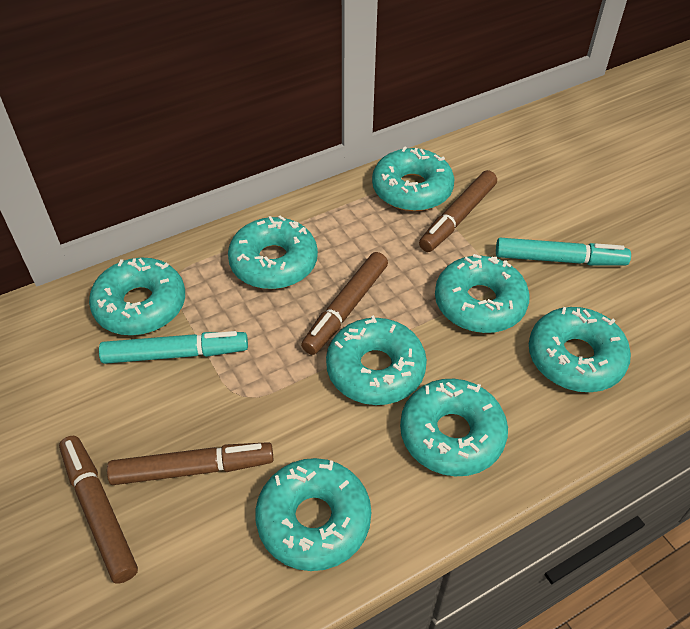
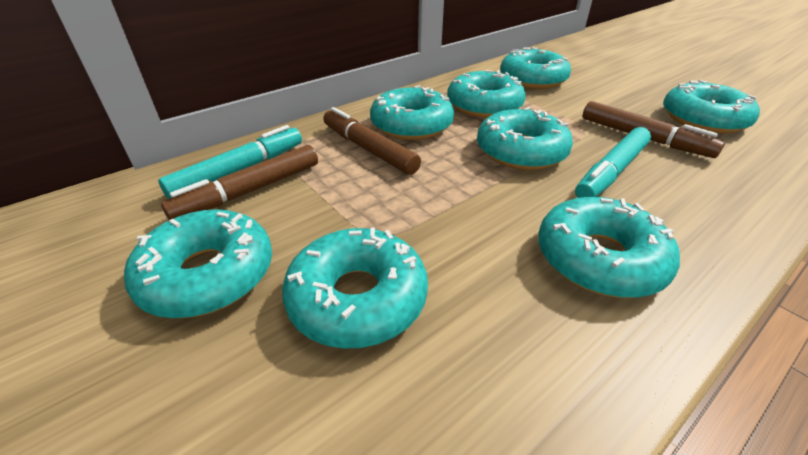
brown marker: [59,436,138,584] [107,442,274,485] [301,252,388,355] [419,170,497,252] = 4 -> [161,145,318,220] [323,107,421,175] [583,101,725,158] = 3

